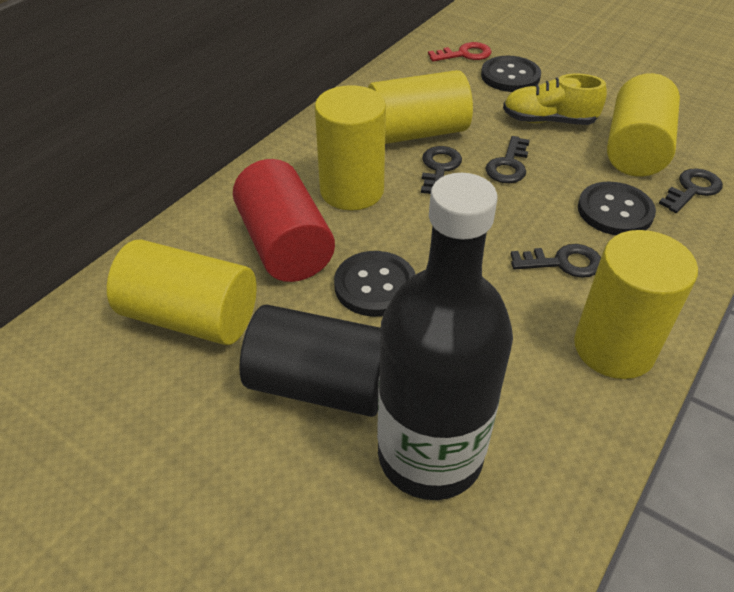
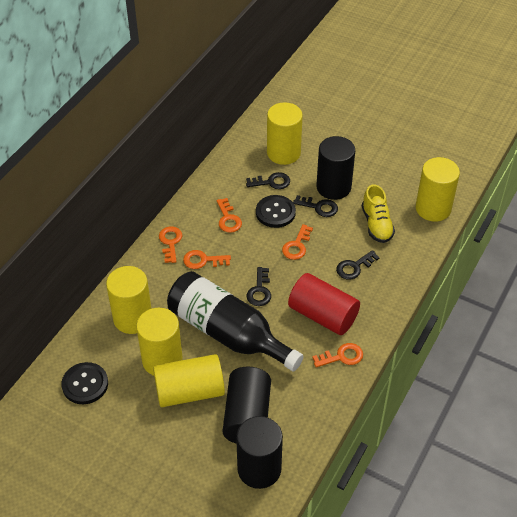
black button: [334,251,416,317] [481,56,541,92] [578,182,656,235] = 3 -> [61,362,108,404] [256,195,296,228] = 2
black cylinder: [239,304,381,417] = 1 -> [223,367,271,444] [236,416,283,489] [316,136,355,200] = 3
orange key: none = 0 -> [159,226,182,263] [183,250,231,269] [217,198,242,233] [282,224,313,260] [312,343,363,367] = 5
red key: [428,42,492,61] = 1 -> none = 0

